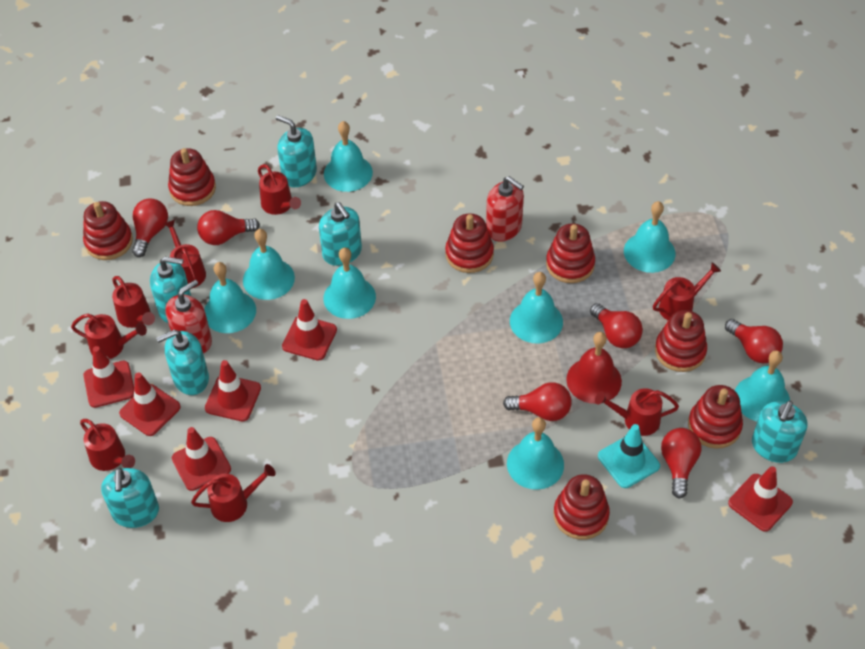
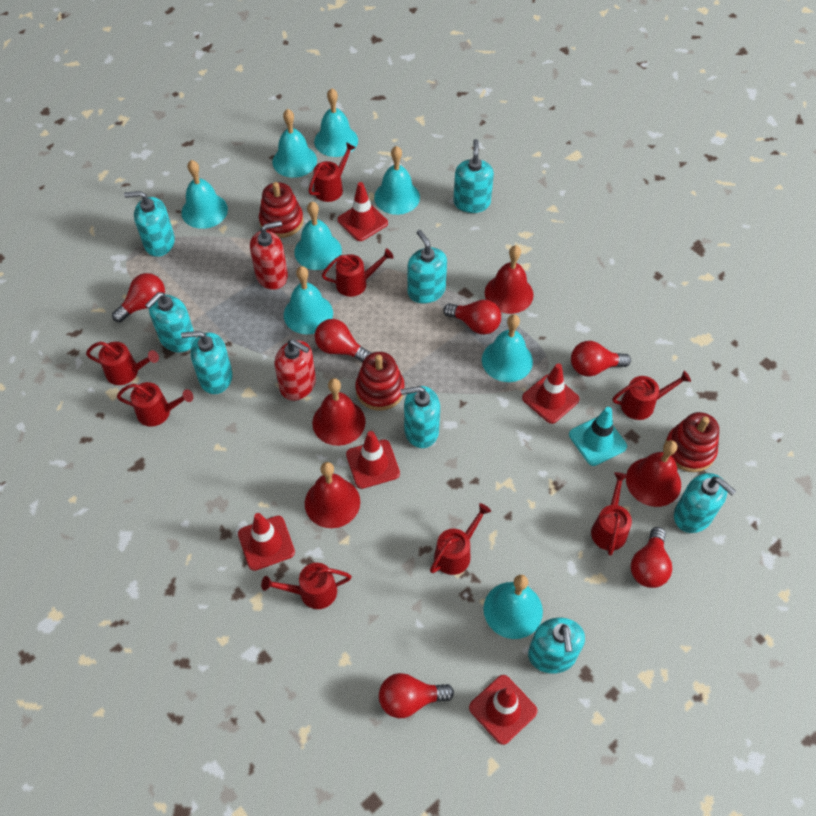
red bell: [566,332,622,404] = 1 -> [305,462,360,528] [312,378,366,446] [485,245,534,314] [626,440,681,507] = 4
red stacking toy: [83,201,133,260] [168,148,216,206] [445,213,494,273] [546,223,595,283] [554,474,610,540] [655,310,707,372] [688,385,743,449] = 7 -> [259,182,304,238] [355,352,405,411] [665,412,719,472] = 3
red traffic cone: [83,346,134,408] [119,372,181,436] [172,427,231,491] [205,360,261,421] [282,299,337,361] [728,466,793,532] = 6 -> [238,513,295,571] [338,182,388,241] [346,431,400,489] [469,675,537,745] [522,363,580,424] = 5
turquoise soap dispenser: [101,468,159,528] [150,257,191,323] [156,330,209,395] [276,115,317,187] [319,202,362,266] [752,401,808,463] = 6 -> [124,191,175,257] [145,292,196,352] [181,331,233,394] [401,386,440,448] [408,230,447,303] [453,139,494,213] [528,618,585,674] [674,473,736,533] = 8

